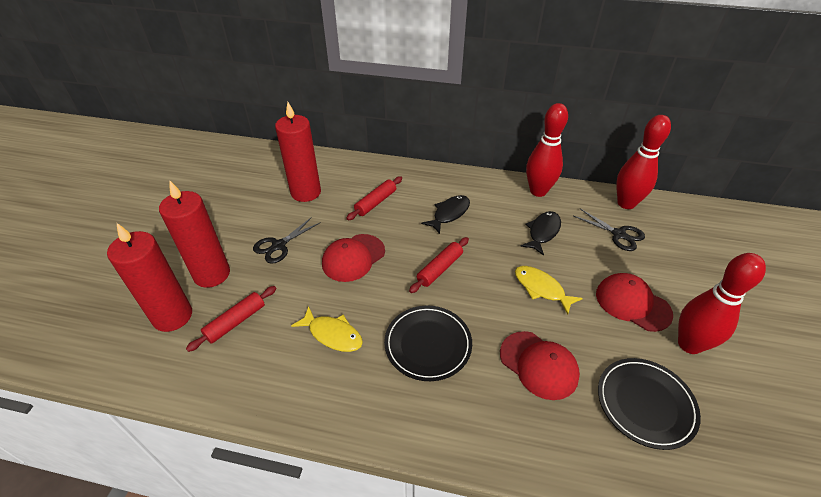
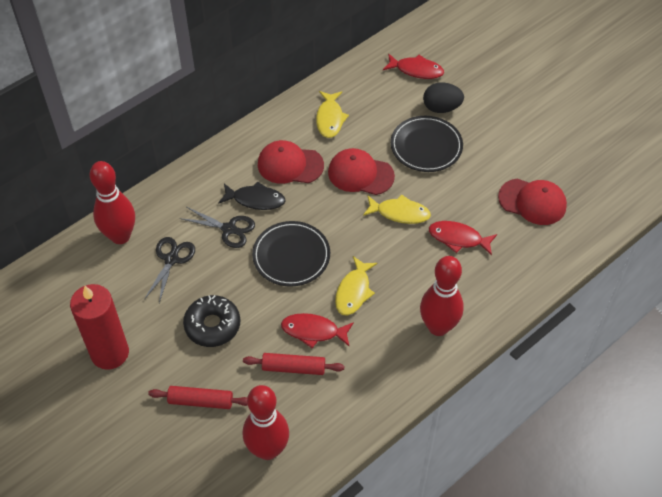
black donut: none = 0 -> [183,295,240,347] = 1
black egg: none = 0 -> [423,82,464,113] = 1
black fish: [421,195,470,234] [520,211,561,256] = 2 -> [218,181,285,210] = 1
red candle: [107,223,192,332] [159,180,230,288] [275,102,321,202] = 3 -> [70,284,129,370] = 1
red fish: none = 0 -> [281,313,354,348] [383,54,444,79] [429,221,497,255] = 3
red rolling pin: [186,286,277,352] [346,176,402,220] [409,237,469,293] = 3 -> [148,386,247,409] [243,353,344,375] = 2
yellow fish: [291,306,363,352] [515,266,583,314] = 2 -> [316,91,349,138] [335,256,378,315] [363,194,431,224] = 3

